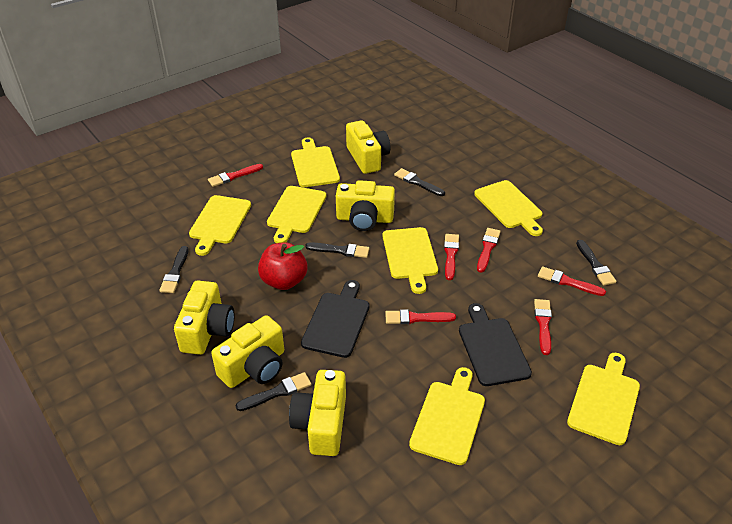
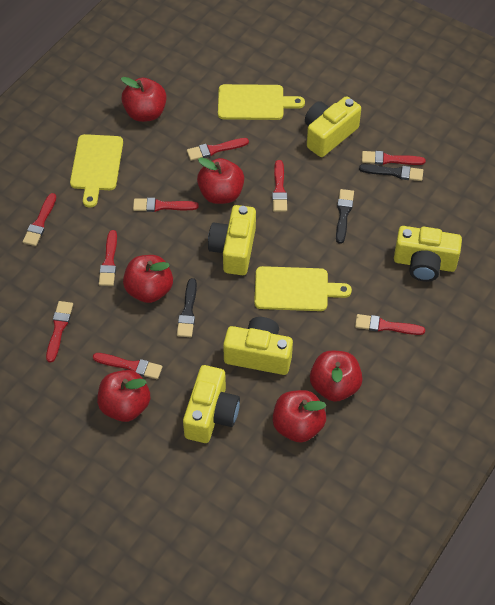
black brush: [159,246,188,293] [236,372,311,411] [305,242,369,258] [394,168,445,196] [576,240,617,285] = 5 -> [177,278,197,337] [336,189,354,244] [359,164,423,181] = 3
black cutting board: [301,280,369,358] [459,303,532,386] = 2 -> none = 0
red apple: [258,242,307,290] = 1 -> [97,370,150,422] [121,77,167,122] [123,255,173,303] [197,158,244,204] [273,390,326,443] [310,351,363,402] = 6
red brush: [208,164,263,187] [385,309,456,324] [444,234,459,280] [477,228,501,273] [534,299,552,355] [538,266,606,296] = 6 -> [23,193,56,246] [46,301,73,362] [93,353,162,379] [99,230,117,286] [133,198,199,212] [187,138,249,161] [272,160,287,212] [355,314,425,335] [362,151,426,165] = 9
yellow cutting board: [189,195,251,256] [267,186,326,243] [291,137,340,187] [383,227,438,294] [409,367,485,465] [474,180,543,236] [567,353,640,445] = 7 -> [70,134,123,208] [218,84,305,120] [254,266,352,311] = 3

